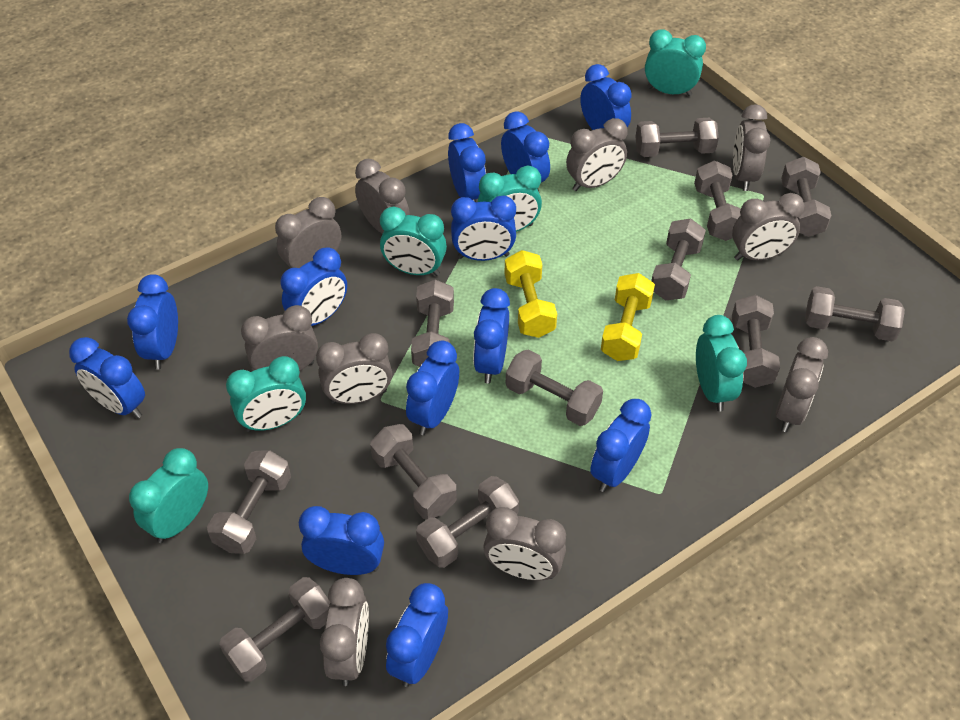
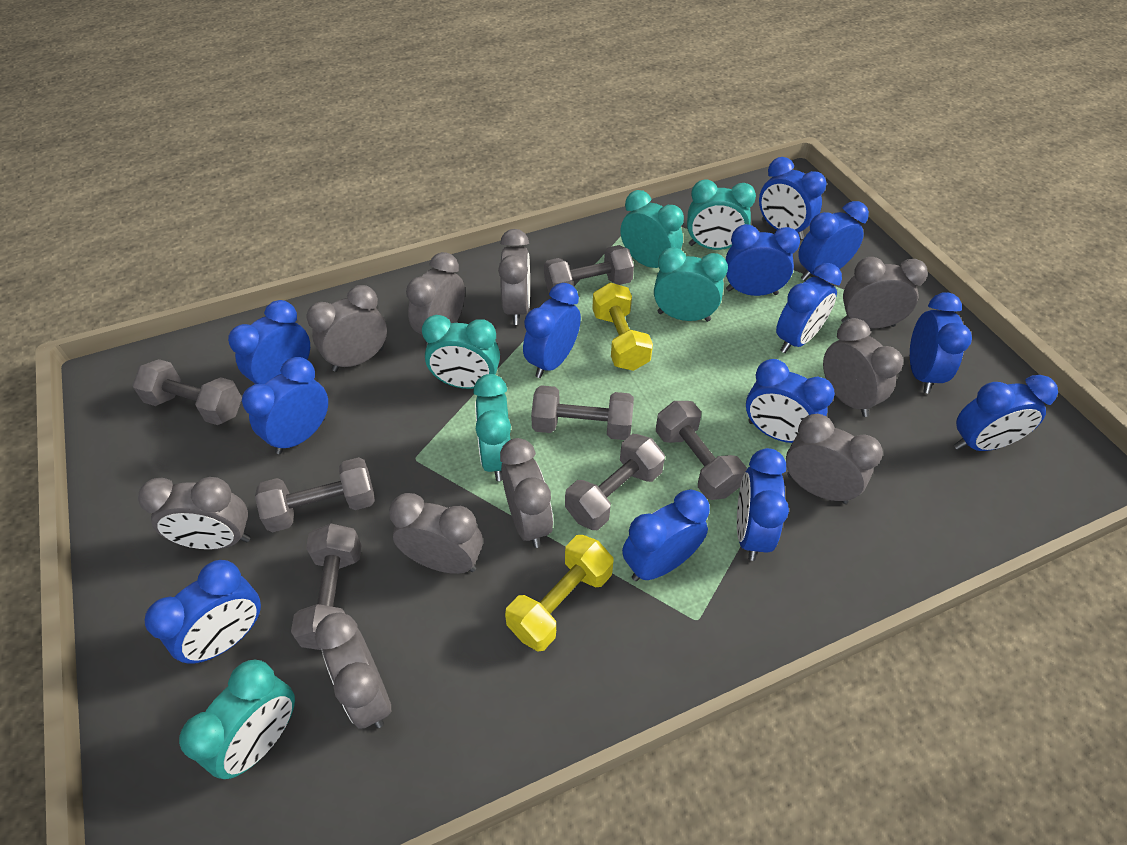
blue clock: [69,337,145,418] [127,274,178,370] [280,248,347,326] [299,506,384,575] [386,583,448,687] [406,341,459,435] [448,123,486,202] [451,195,516,261] [473,288,510,384] [501,111,550,191] [580,64,632,130] [590,399,652,492] = 12 -> [145,560,261,664] [228,300,310,384] [242,357,328,454] [523,283,581,378] [622,489,710,581] [726,224,800,296] [737,448,789,561] [746,359,835,443] [759,157,827,240] [776,263,842,353] [798,201,869,281] [910,293,972,393] [954,375,1058,451] = 13
grey dumbbell: [207,450,291,554] [219,577,330,682] [370,424,457,519] [411,279,454,367] [416,476,519,568] [506,350,603,426] [635,118,719,157] [651,218,706,300] [694,161,741,241] [732,295,780,388] [781,157,832,237] [805,286,905,341] = 12 -> [132,359,242,425] [255,457,375,532] [291,524,362,650] [531,385,634,440] [544,245,634,293] [565,434,665,530] [656,401,747,500] = 7

